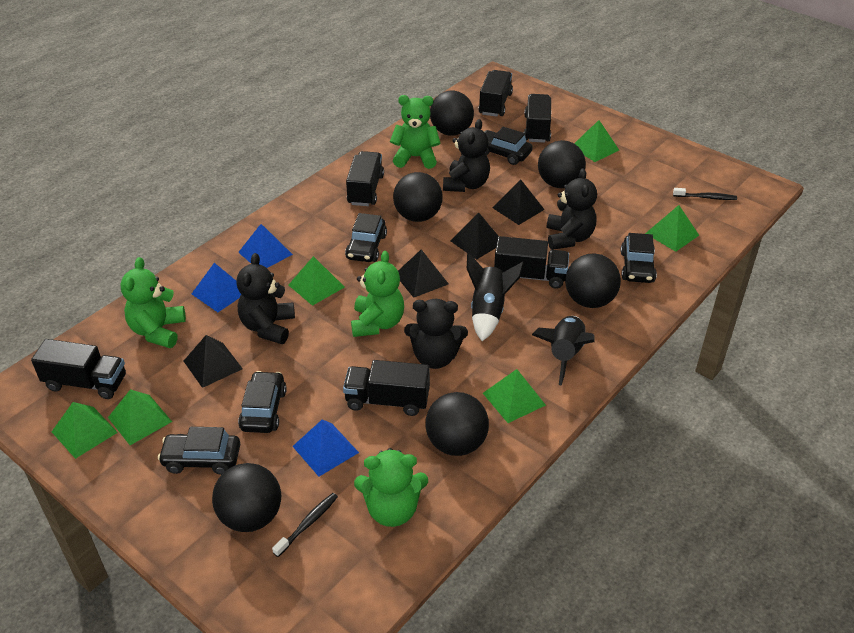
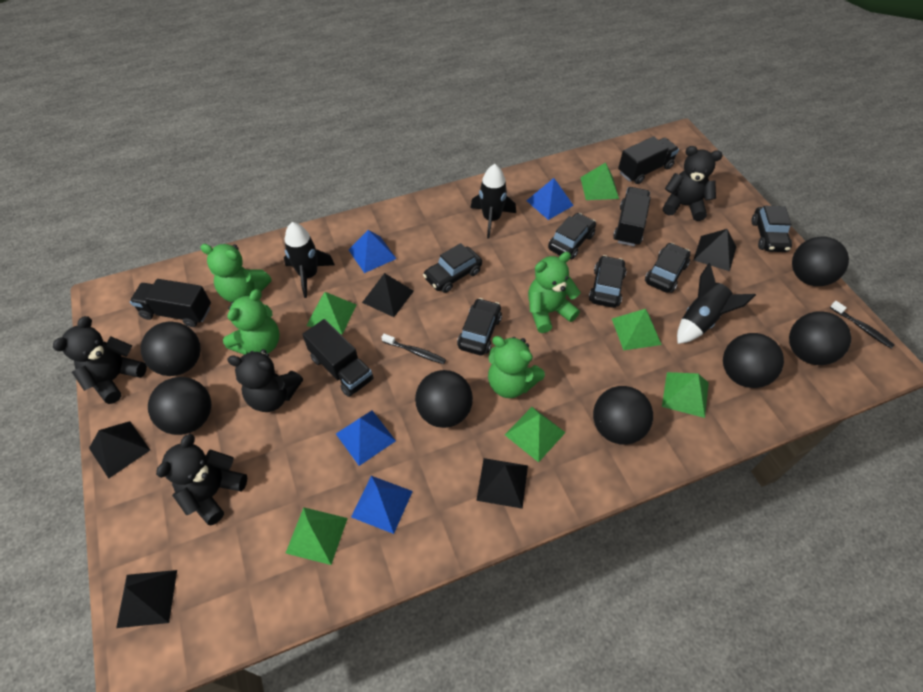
black ball: [212,463,281,532] [393,172,443,222] [426,392,489,456] [430,91,474,136] [538,140,586,188] [565,254,621,308] = 6 -> [141,321,201,376] [148,377,211,435] [415,370,473,428] [593,386,653,445] [723,333,784,388] [789,311,851,365] [792,237,849,286] = 7
black car: [158,427,240,475] [238,371,287,433] [345,213,387,262] [484,127,532,165] [620,233,657,283] = 5 -> [423,243,482,293] [457,298,502,355] [548,213,596,259] [589,255,626,308] [645,243,691,293] [751,206,792,252] = 6
black pyramid: [184,335,243,388] [398,249,448,298] [450,212,498,260] [493,180,545,225] = 4 -> [89,421,150,478] [116,570,177,628] [362,273,414,317] [476,458,528,509] [694,229,736,271] = 5
black rocket: [467,252,524,341] [532,316,595,386] = 2 -> [284,222,335,298] [470,164,516,239] [677,263,756,344] = 3
black truck: [31,339,126,399] [343,360,430,416] [346,151,384,206] [478,70,513,117] [494,236,569,289] [524,94,551,143] = 6 -> [130,279,211,327] [302,319,374,397] [613,187,651,246] [618,136,679,184] = 4
blue pyramid: [192,263,241,312] [238,224,293,268] [292,419,359,477] = 3 -> [336,411,396,466] [349,230,397,273] [351,476,413,534] [526,178,574,220] = 4

